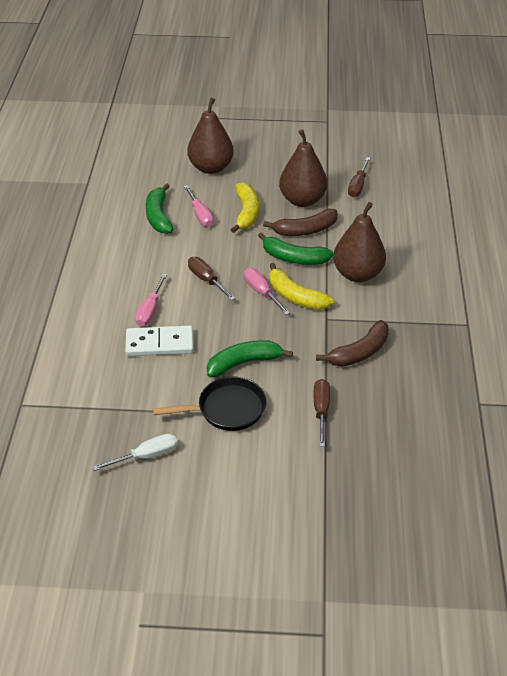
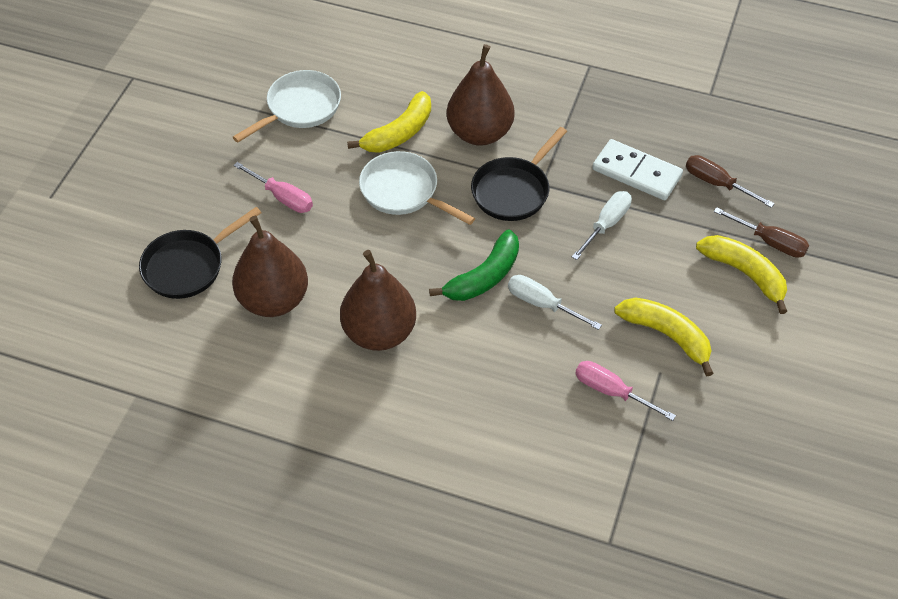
black pan: [153,377,266,431] = 1 -> [139,207,261,299] [471,127,567,221] = 2
brown banana: [263,209,338,236] [316,320,389,367] = 2 -> none = 0
brown screwdriver: [188,257,235,301] [313,379,330,447] [348,157,370,197] = 3 -> [686,155,775,208] [714,207,809,258] = 2
green banana: [146,183,174,234] [207,340,293,377] [258,232,334,265] = 3 -> [429,229,519,301] = 1
pink screwdriver: [135,274,167,327] [184,185,214,227] [244,268,290,315] = 3 -> [233,162,313,213] [575,361,676,421] = 2
white pan: none = 0 -> [233,70,341,143] [359,151,475,225] = 2
white screwdriver: [92,434,178,471] = 1 -> [508,275,602,330] [572,191,632,260] = 2
yellow banana: [230,183,259,233] [269,263,334,310] = 2 -> [347,91,431,153] [614,297,713,376] [696,235,787,314] = 3

